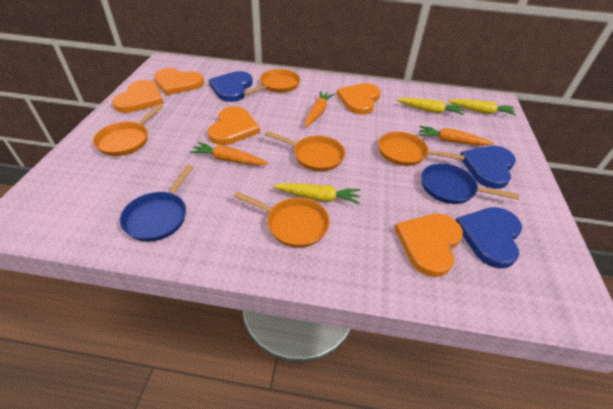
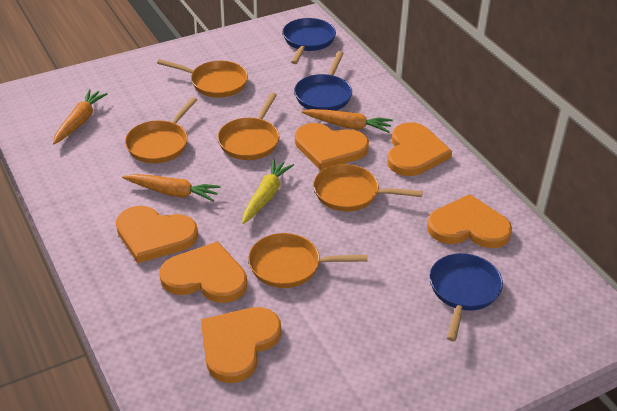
blue heart: [209,71,253,102] [456,207,522,269] [460,146,516,189] = 3 -> none = 0
blue pan: [120,165,193,242] [421,163,519,204] = 2 -> [283,18,336,64] [294,51,352,111] [430,253,503,341] = 3
orange heart: [112,80,164,113] [154,68,204,95] [207,106,260,145] [337,83,381,115] [395,214,463,277] = 5 -> [116,206,198,263] [159,241,247,303] [201,307,281,383] [295,123,369,170] [387,122,452,176] [427,194,512,248] = 6
yellow carrot: [273,183,360,204] [397,98,463,115] [448,99,516,116] = 3 -> [242,159,294,224] = 1

